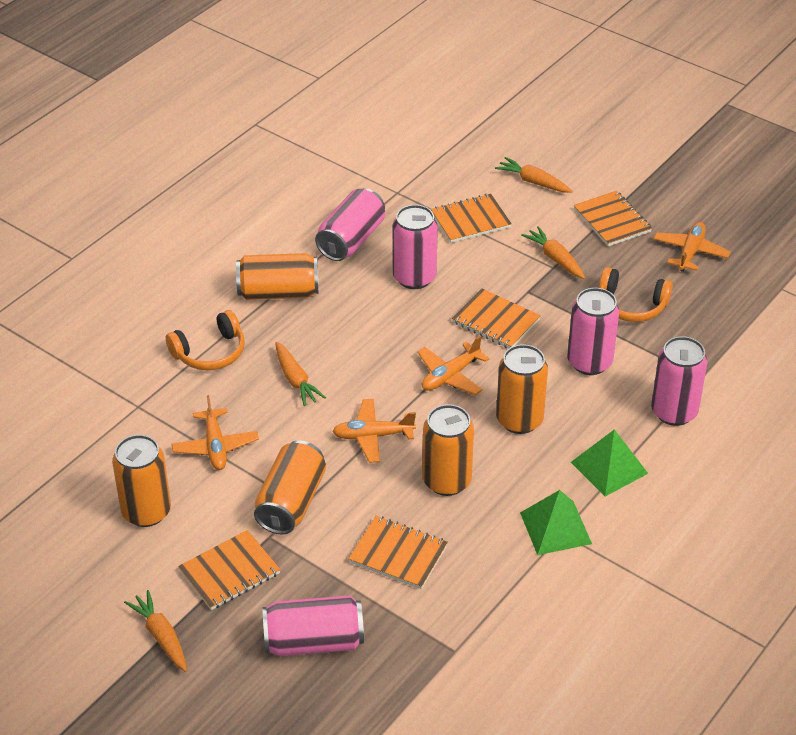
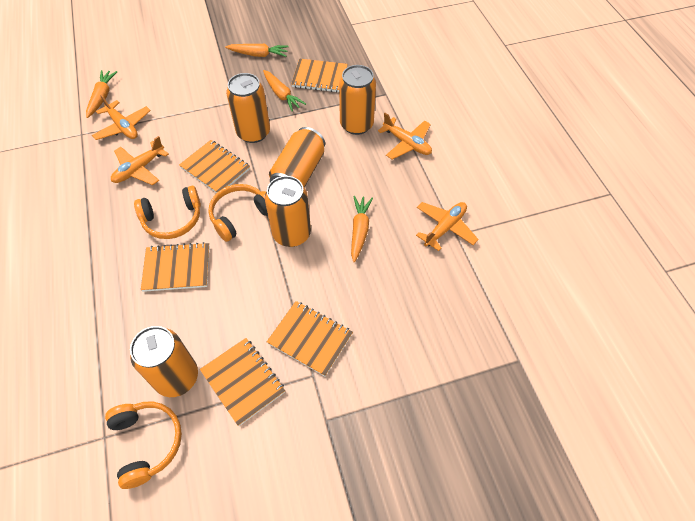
green pyramid: [520,490,592,555] [571,429,648,497] = 2 -> none = 0
orange headphones: [166,310,245,370] [599,267,673,322] = 2 -> [105,402,182,489] [134,186,201,239] [208,184,268,242] = 3
pink can: [262,595,364,656] [315,188,385,261] [393,205,438,289] [567,288,619,375] [651,336,708,426] = 5 -> none = 0

